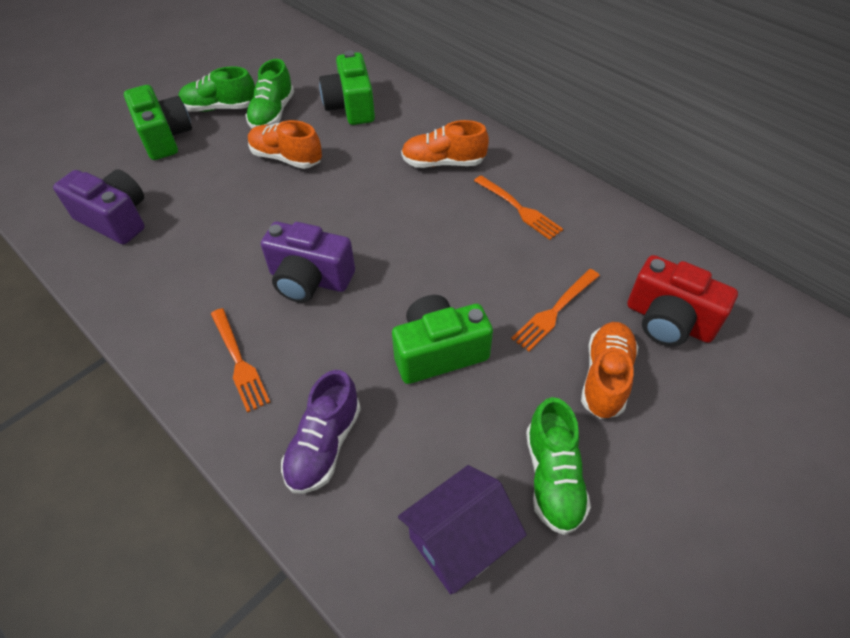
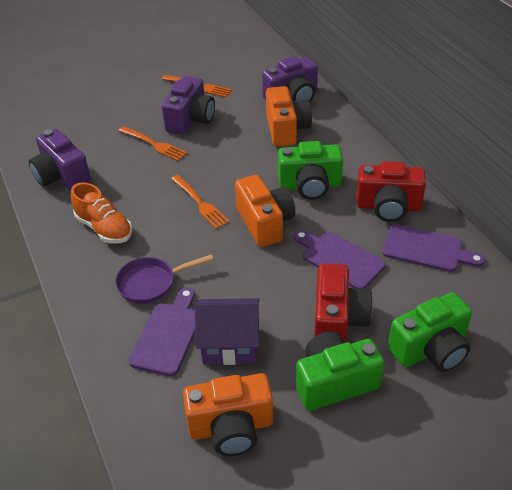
green shoe: [178,67,255,112] [246,59,294,129] [526,397,591,535] = 3 -> none = 0
orange camera: none = 0 -> [183,373,273,456] [235,175,295,247] [266,86,312,147] = 3
orange shoe: [248,120,322,169] [401,120,489,168] [581,322,638,419] = 3 -> [71,182,132,244] = 1
purple camera: [53,169,145,244] [261,222,355,303] = 2 -> [29,129,91,191] [162,76,215,135] [262,56,318,102] = 3
purple cutting board: none = 0 -> [129,287,195,376] [294,230,386,289] [382,224,485,272] = 3
purple pan: none = 0 -> [115,254,214,304] = 1
purple shoe: [281,370,361,494] = 1 -> none = 0
red camera: [627,255,738,346] = 1 -> [314,263,373,343] [356,161,426,222] = 2

